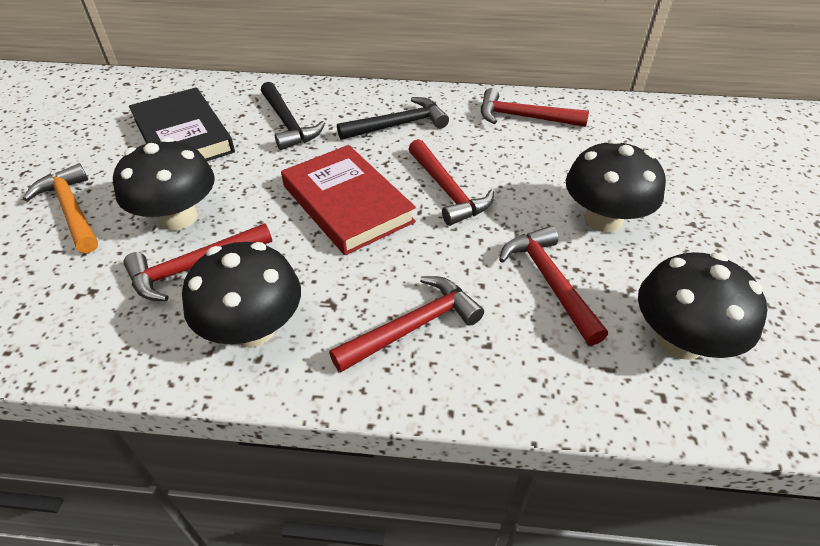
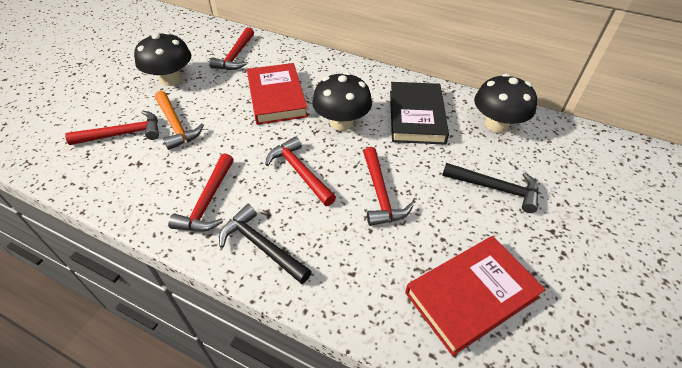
black mushroom: [113,137,215,230] [182,242,301,348] [566,139,666,233] [638,252,768,360] = 4 -> [134,32,191,86] [312,72,372,131] [474,74,537,133] = 3
red book: [281,145,416,255] = 1 -> [247,63,308,125] [405,236,546,356] = 2

